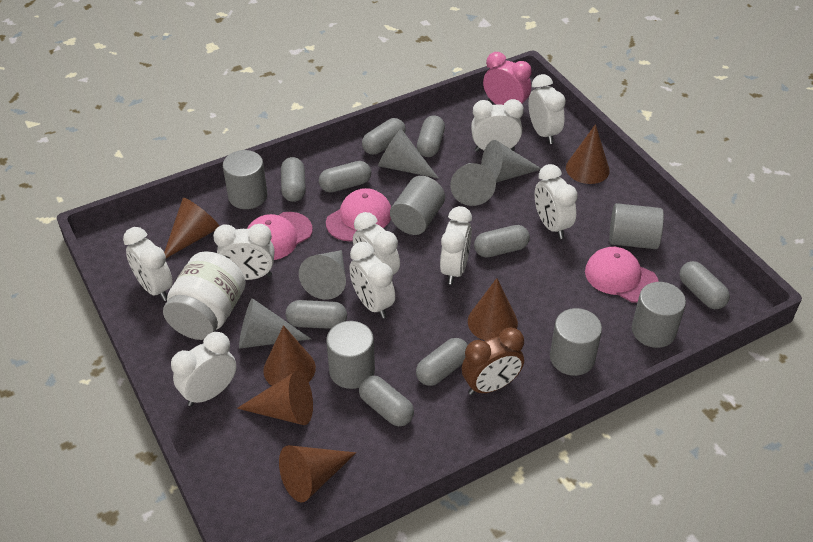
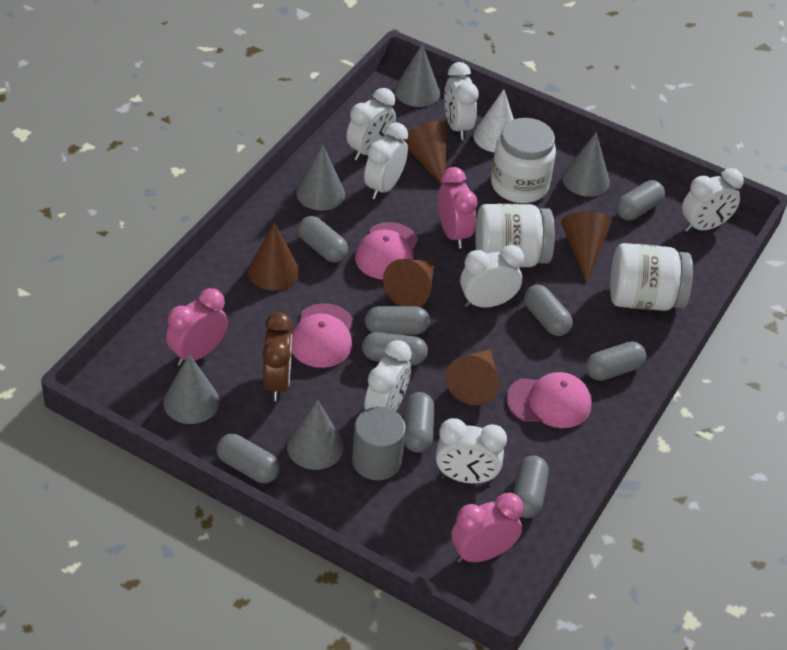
brown cone: [164,198,219,258] [237,371,313,425] [263,325,316,386] [279,445,356,502] [468,278,518,341] [566,124,610,184] = 6 -> [248,223,300,291] [383,259,435,307] [402,121,447,185] [446,349,499,405] [561,211,612,283] = 5
grey cylinder: [223,150,267,209] [326,321,375,389] [390,176,445,235] [550,308,602,376] [609,203,664,249] [632,282,686,348] = 6 -> [352,407,406,481] = 1
pink clock: [483,52,532,105] = 1 -> [166,288,228,366] [438,167,477,249] [451,493,524,563] = 3
white clock: [123,227,173,301] [171,332,236,406] [213,224,274,280] [349,242,395,318] [353,212,400,275] [440,206,472,285] [471,99,524,152] [528,74,566,144] [535,164,578,239] = 9 -> [347,88,396,161] [364,122,408,199] [365,340,412,412] [436,418,507,484] [444,62,479,140] [460,245,524,308] [682,168,744,232] = 7
white cone: none = 0 -> [473,89,514,152] = 1
white jar: [163,251,246,340] = 1 -> [475,204,555,267] [491,118,556,203] [610,243,693,311] = 3

